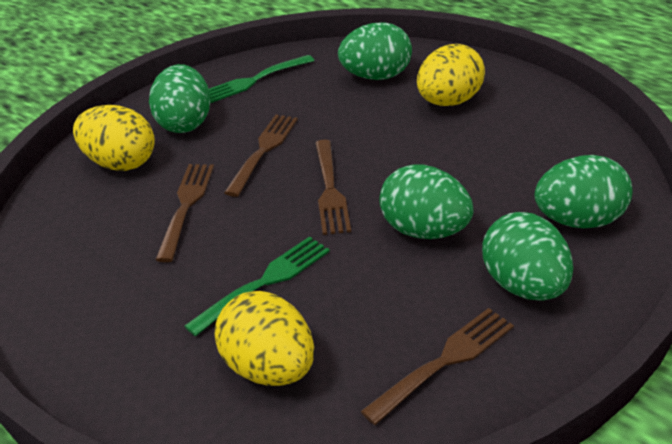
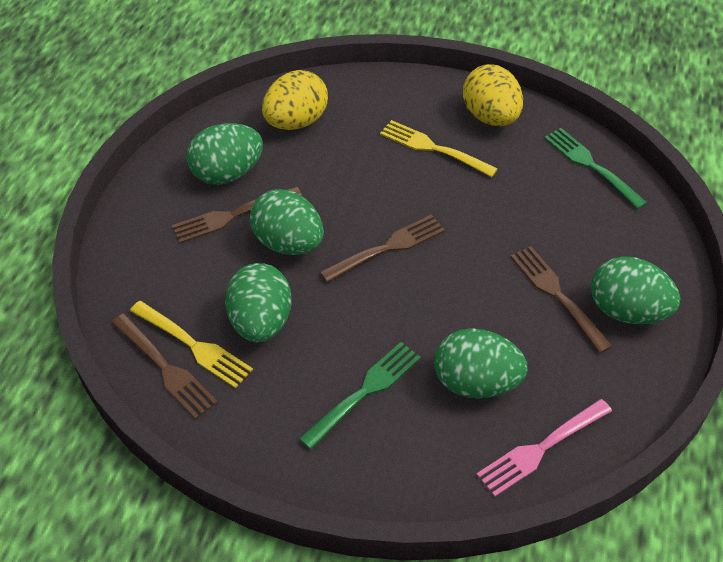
pink fork: none = 0 -> [476,399,612,497] = 1
yellow egg: [73,105,155,171] [215,291,314,386] [417,44,485,106] = 3 -> [262,70,328,130] [463,64,523,126] = 2
yellow fork: none = 0 -> [130,301,253,389] [380,120,498,177] = 2

